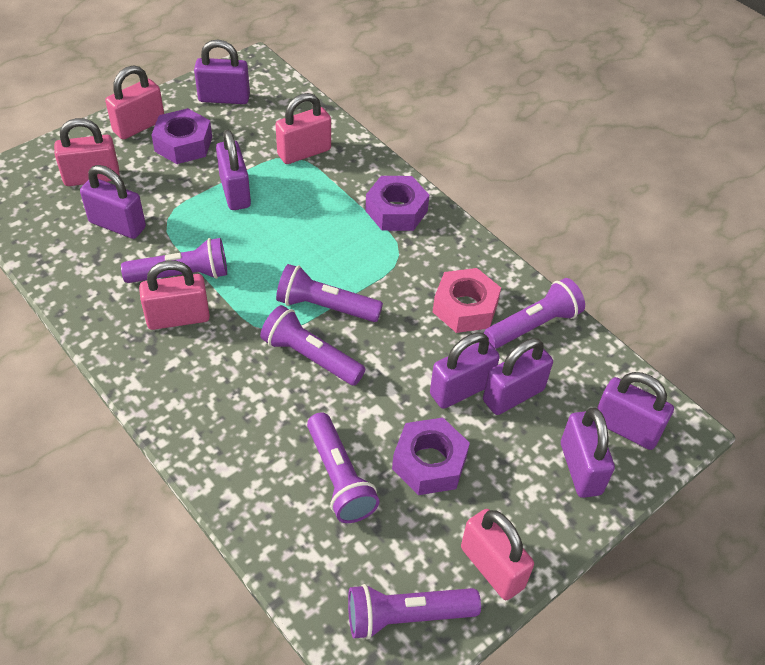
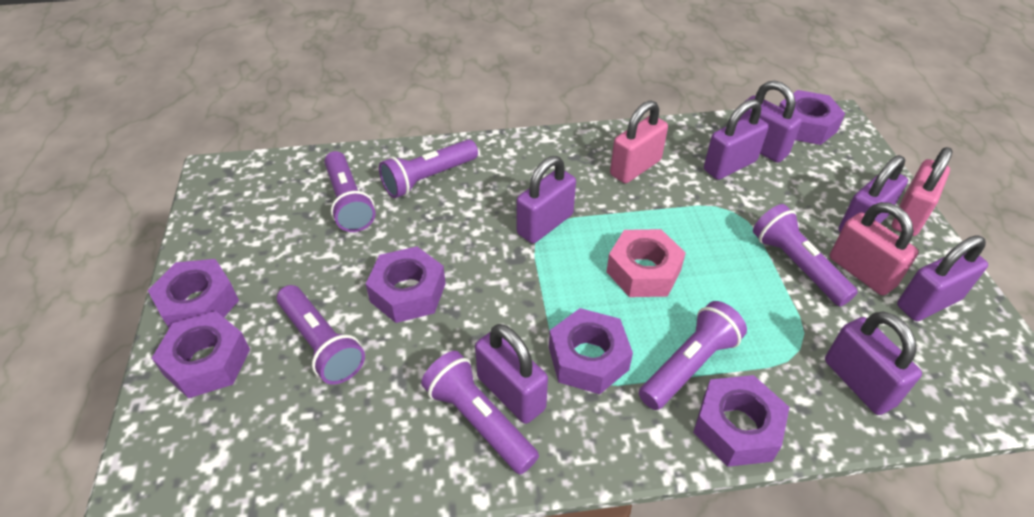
pink padlock: [54,118,120,186] [105,65,164,140] [139,260,210,330] [275,93,331,164] [461,509,534,600] = 5 -> [610,100,668,183] [830,202,919,295] [892,147,953,236] = 3
purple nut: [152,108,212,164] [365,176,429,231] [392,418,470,495] = 3 -> [148,259,239,328] [152,311,250,398] [366,246,446,323] [549,308,633,394] [693,375,789,467] [779,90,845,145] = 6

